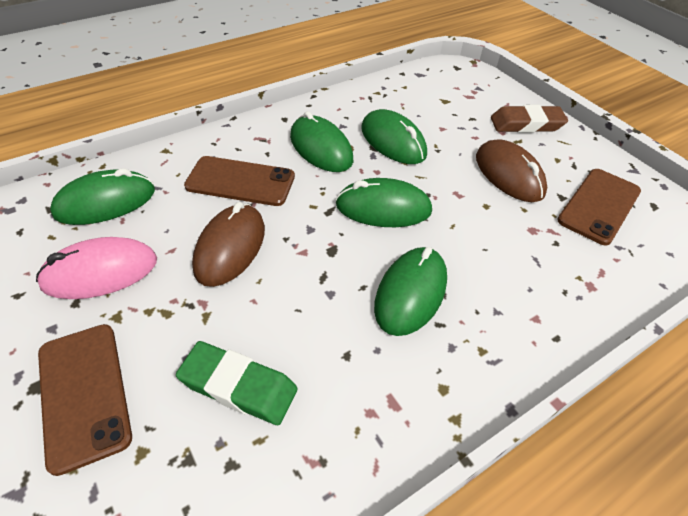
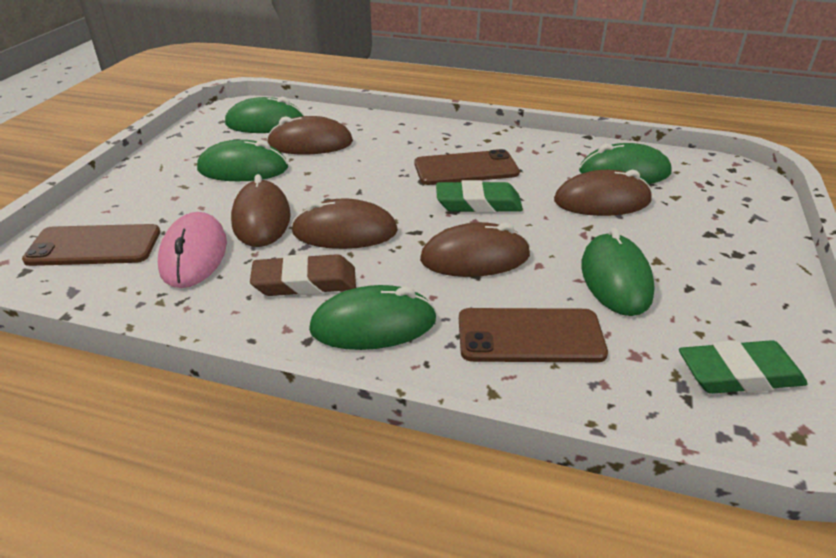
brown mouse: [192,202,265,287] [476,139,547,202] = 2 -> [231,174,291,247] [267,116,353,154] [291,198,398,249] [420,222,530,277] [554,170,652,216] = 5
green eraser: [176,341,298,425] = 1 -> [436,180,523,213] [679,340,808,394] = 2

